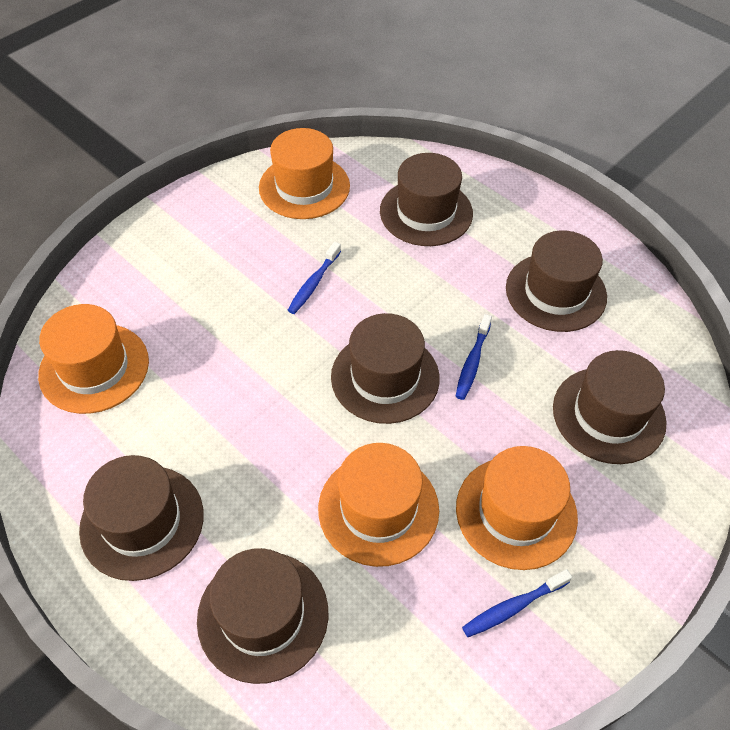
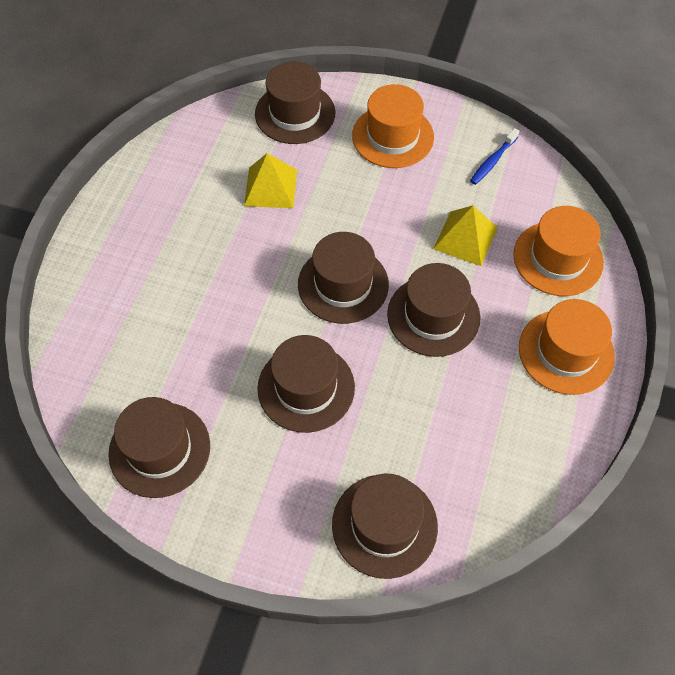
blue toothbrush: [288,242,341,314] [455,314,492,400] [462,569,572,637] = 3 -> [470,128,520,185] = 1
orange hat: [38,304,149,414] [259,128,350,219] [318,443,439,567] [456,446,578,570] = 4 -> [352,84,434,168] [513,206,604,296] [519,299,615,395] = 3
yellow pyramid: none = 0 -> [244,153,297,208] [433,205,498,266] = 2

